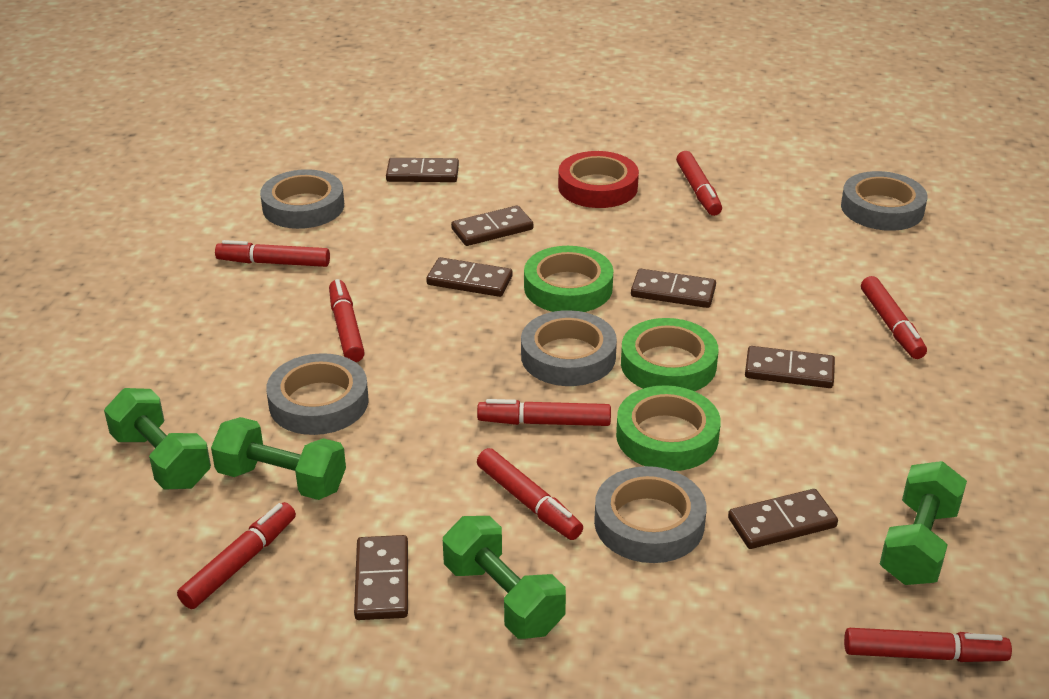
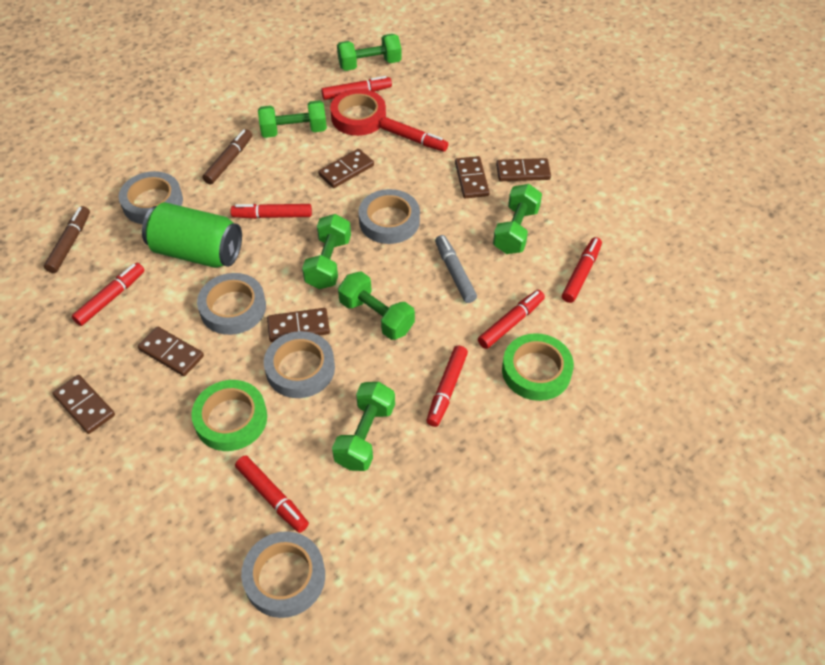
brown domino: [354,535,408,620] [386,158,459,182] [426,257,513,297] [451,205,533,246] [631,269,716,308] [728,489,838,549] [745,346,835,388] = 7 -> [53,375,115,434] [138,327,204,376] [267,308,330,342] [318,149,374,188] [455,156,490,198] [496,158,551,181] = 6
brown marker: none = 0 -> [44,206,90,273] [202,129,252,185] = 2
green can: none = 0 -> [142,202,242,268] = 1
green dumbbell: [104,388,211,490] [211,417,346,500] [443,516,566,639] [880,461,967,585] = 4 -> [258,100,327,138] [302,214,351,289] [332,382,395,471] [337,34,402,71] [338,271,415,340] [493,184,542,254] = 6
green tape: [524,246,613,312] [616,385,721,471] [621,318,719,391] = 3 -> [191,380,267,451] [502,333,574,401] = 2
grey marker: none = 0 -> [435,235,477,303] = 1

